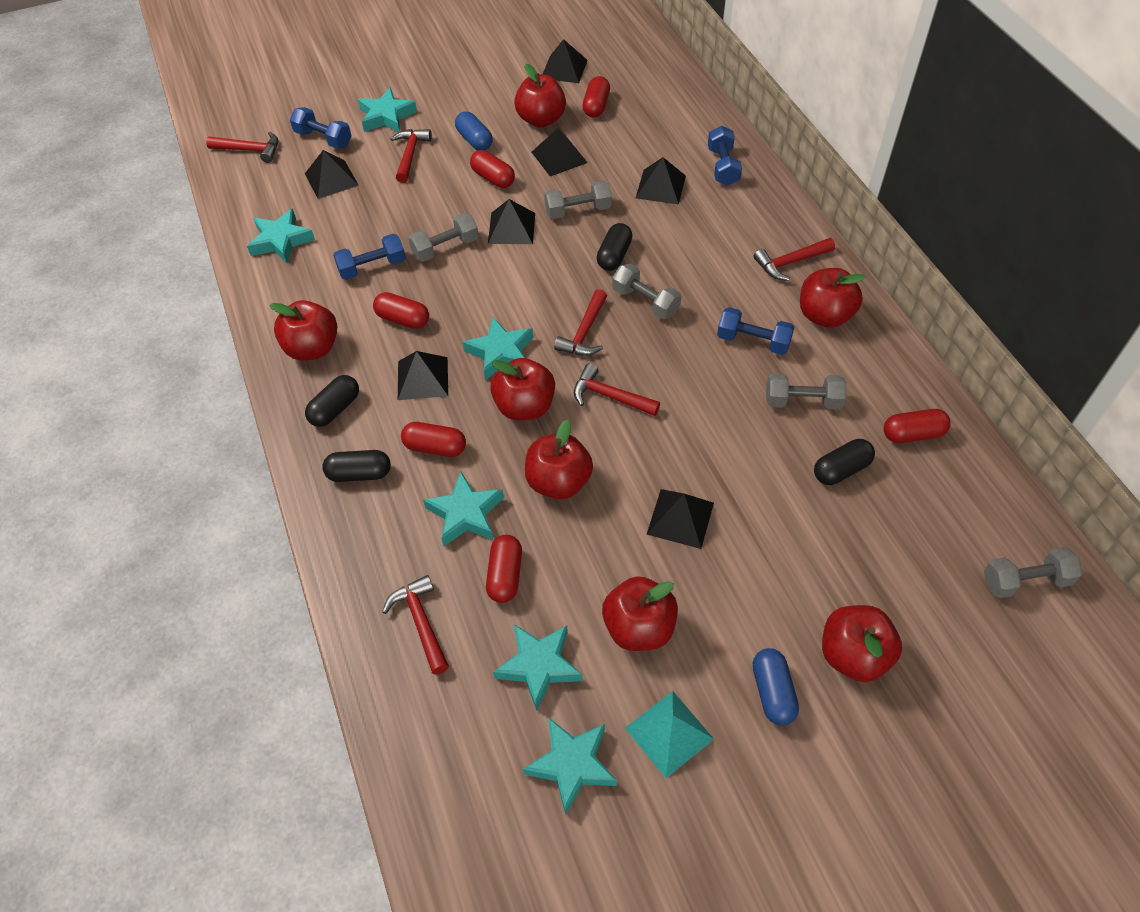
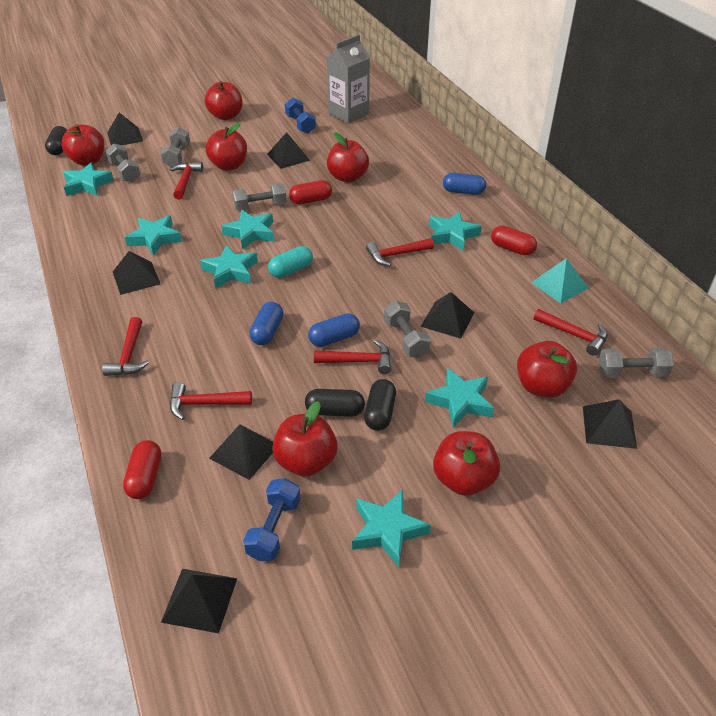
black capsule: [305,375,359,427] [322,450,391,482] [597,223,633,271] [814,439,875,485] = 4 -> [45,126,67,155] [305,389,365,417] [364,379,396,431] = 3
blue capsule: [455,111,492,150] [753,648,799,726] = 2 -> [249,302,283,345] [308,313,360,347] [443,173,486,195] = 3
blue dumbbell: [290,107,351,149] [333,234,406,280] [708,126,742,186] [717,307,794,355] = 4 -> [243,478,301,561] [285,98,316,133] = 2
grey carton: none = 0 -> [327,34,370,123] = 1
red capsule: [373,292,429,329] [401,422,466,457] [470,150,515,188] [486,535,522,603] [582,76,610,118] [884,409,951,443] = 6 -> [123,440,161,499] [289,180,332,204] [491,225,537,256] = 3
turquoise capsule: none = 0 -> [268,246,313,278] = 1
turquoise star: [247,208,315,263] [358,88,417,132] [423,471,504,546] [463,317,533,380] [493,624,582,711] [523,717,617,814] = 6 -> [63,163,114,196] [125,215,182,256] [200,245,258,289] [221,210,274,250] [352,490,431,567] [425,368,494,427] [429,211,482,251] = 7

